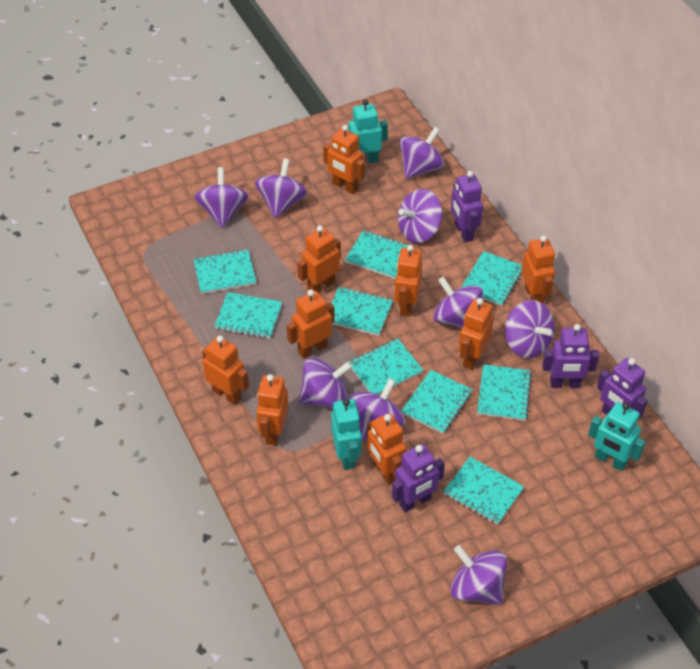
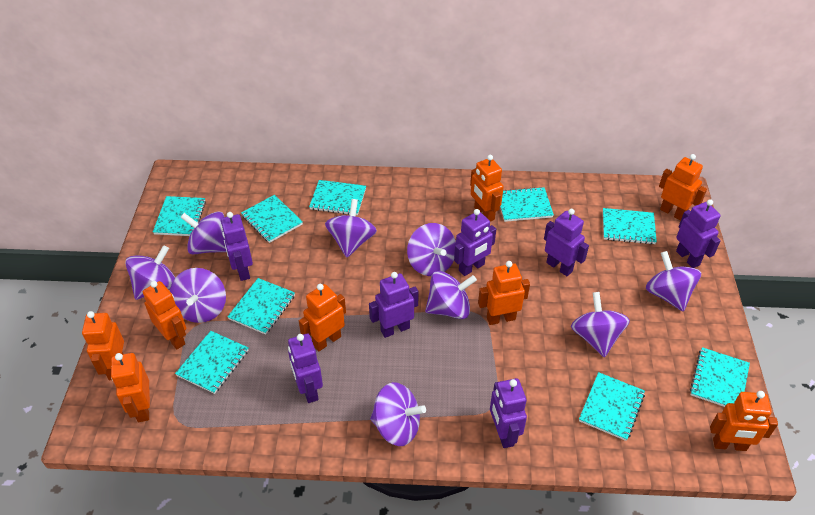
orange robot: [202,336,249,405] [256,374,289,446] [286,290,335,359] [297,226,341,293] [323,125,365,194] [367,413,406,485] [395,245,422,316] [458,298,494,370] [521,236,555,304] = 9 -> [82,311,124,380] [111,353,150,422] [143,281,186,349] [299,284,346,351] [470,155,504,222] [478,261,530,325] [659,154,707,220] [710,391,778,451] = 8
purple robot: [392,444,445,512] [451,171,483,242] [542,324,599,388] [597,358,648,419] = 4 -> [221,212,253,281] [288,333,323,403] [369,272,419,338] [454,209,496,276] [490,378,527,448] [544,209,589,276] [676,199,721,268] = 7
turquoise robot: [331,399,362,470] [348,99,388,163] [588,402,645,471] = 3 -> none = 0

